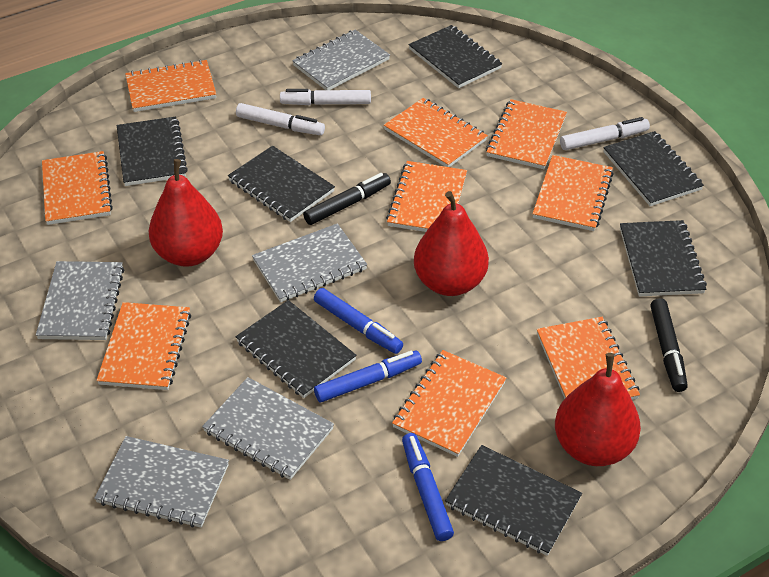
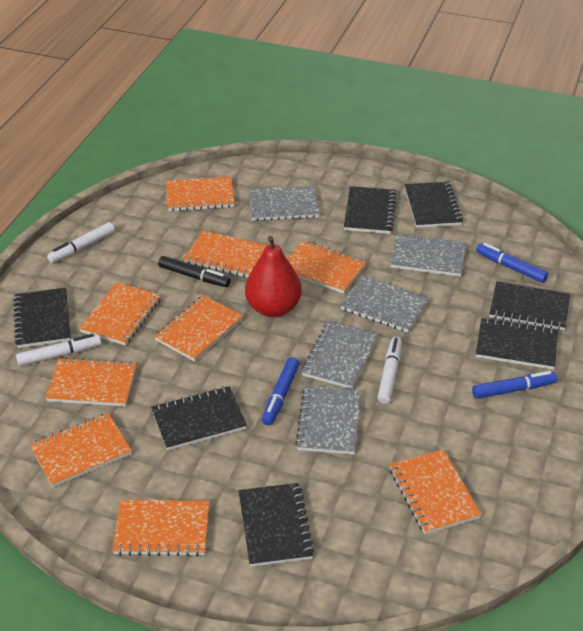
black marker: [303,173,391,225] [650,298,688,392] = 2 -> [158,256,231,287] = 1
red pear: [149,159,223,267] [414,191,489,296] [555,353,641,466] = 3 -> [245,236,302,317] = 1

